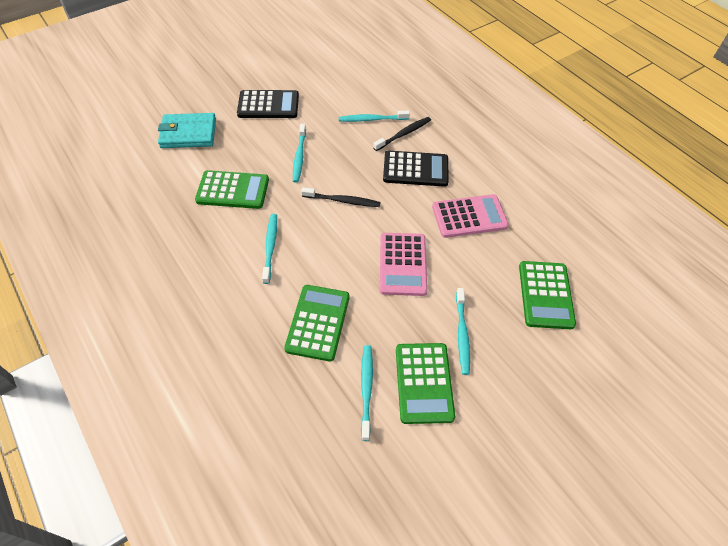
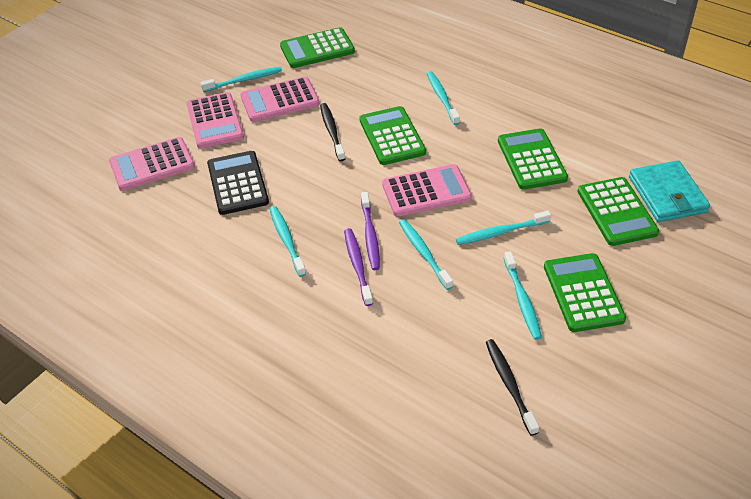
black calculator: [237,90,299,118] [383,151,449,187] = 2 -> [207,151,269,215] = 1
green calculator: [195,170,269,209] [284,285,349,362] [396,343,455,424] [519,261,576,329] = 4 -> [280,27,355,68] [359,106,426,165] [498,128,568,190] [544,253,626,332] [578,177,659,246] = 5
pink calculator: [380,233,428,296] [432,194,509,238] = 2 -> [109,137,195,191] [187,92,244,148] [240,77,320,122] [382,164,472,216] = 4
purple toothbrush: none = 0 -> [344,228,373,306] [361,192,380,270] = 2
turquoise toothbrush: [262,214,277,284] [293,124,306,183] [339,111,410,122] [361,345,373,441] [456,288,470,375] = 5 -> [200,67,282,92] [270,206,306,277] [399,219,453,290] [427,71,460,125] [456,211,551,245] [504,251,542,340] = 6

